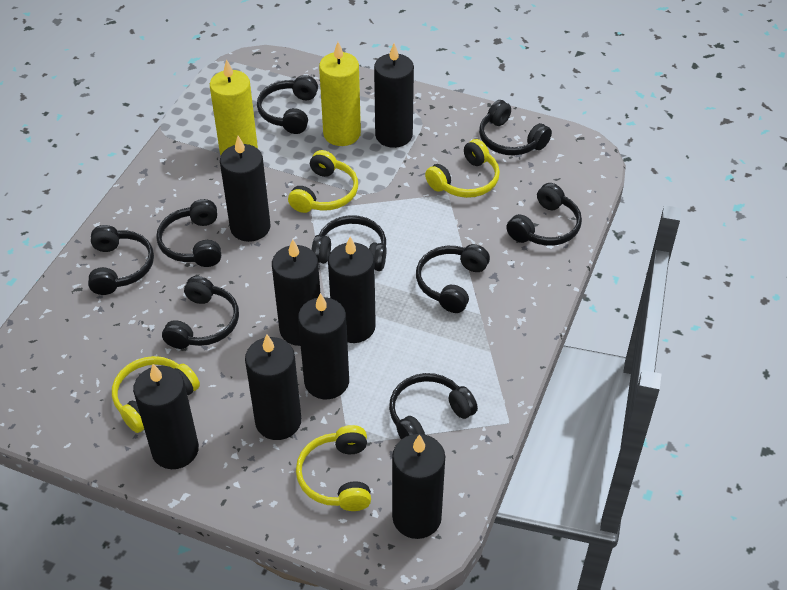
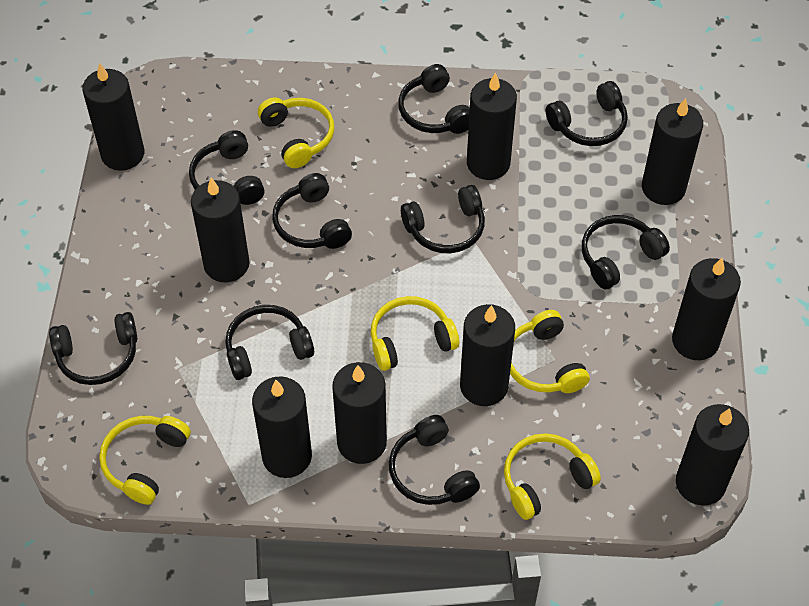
black candle: [133,364,199,469] [220,136,270,242] [245,334,301,440] [272,239,320,346] [298,293,349,399] [328,237,376,343] [374,43,414,148] [392,434,445,539] = 8 -> [82,63,144,171] [191,178,250,282] [252,376,312,478] [332,362,387,464] [460,304,515,406] [467,72,517,180] [642,98,703,205] [672,258,741,360] [676,404,749,506] = 9
yellow candle: [210,59,258,155] [319,42,361,146] = 2 -> none = 0
yellow headphones: [112,356,200,433] [288,150,358,213] [296,425,371,511] [425,139,500,198] = 4 -> [99,416,191,505] [258,97,334,168] [371,296,459,371] [504,433,601,520] [510,310,590,393] = 5

